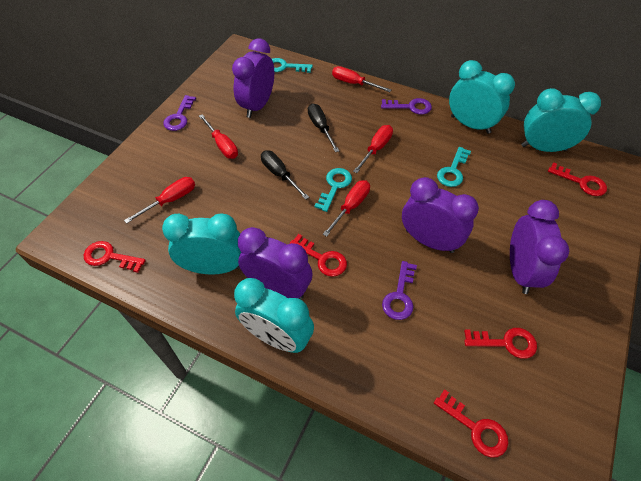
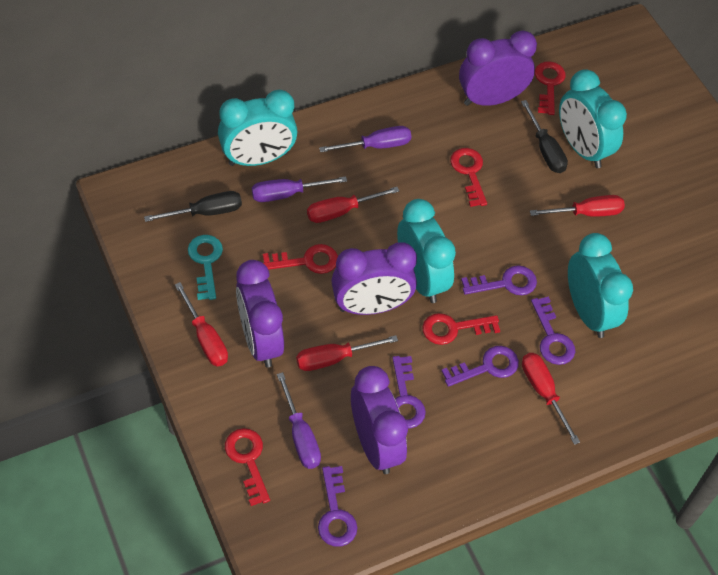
purple key: [163,95,196,131] [381,98,432,114] [382,261,417,320] = 3 -> [318,466,357,547] [392,356,426,428] [441,346,519,387] [461,265,537,295] [531,296,575,365] = 5
purple screwdriver: none = 0 -> [252,176,347,202] [277,372,321,469] [319,126,411,152] = 3
turquoise key: [272,58,313,73] [314,168,352,212] [437,147,471,187] = 3 -> [188,235,223,300] = 1

